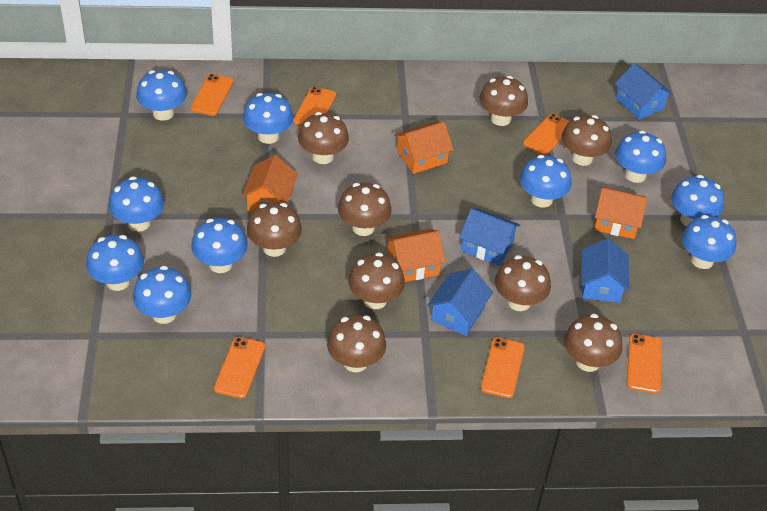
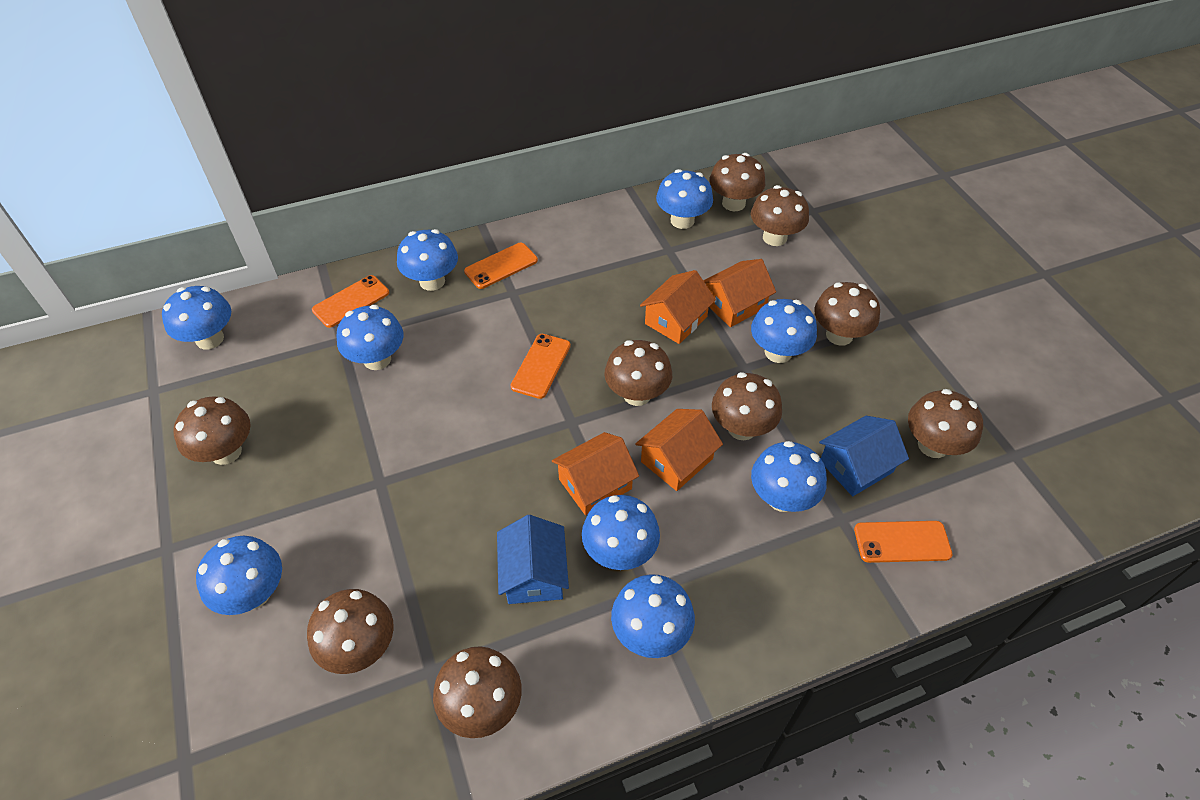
blue house: [427,269,493,336] [459,208,520,266] [581,238,630,303] [615,63,673,120] = 4 -> [497,515,569,604] [819,416,909,496] = 2
blue mushroom: [86,235,144,291] [109,176,164,232] [133,266,191,324] [136,70,187,121] [191,218,248,273] [243,93,294,144] [520,155,572,208] [615,131,666,183] [671,175,724,226] [682,215,737,269] = 10 -> [162,286,231,349] [196,536,282,615] [337,305,403,370] [397,229,458,291] [582,495,660,570] [611,574,695,658] [656,169,713,229] [751,299,817,363] [751,441,827,512] = 9
orange phone: [190,74,234,116] [214,337,265,398] [293,87,336,126] [481,337,525,398] [523,114,569,155] [627,334,662,393] = 6 -> [312,275,389,328] [464,243,538,289] [510,334,571,399] [854,521,953,563] = 4

